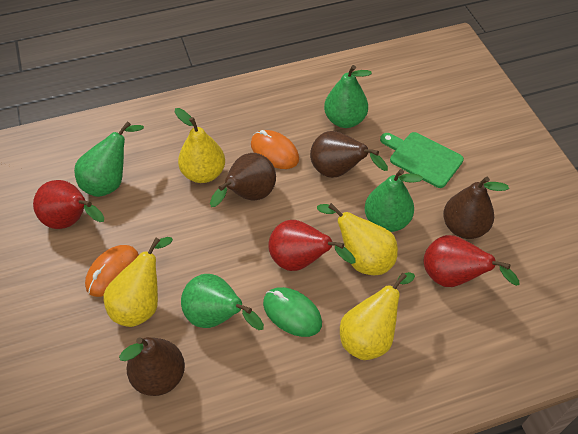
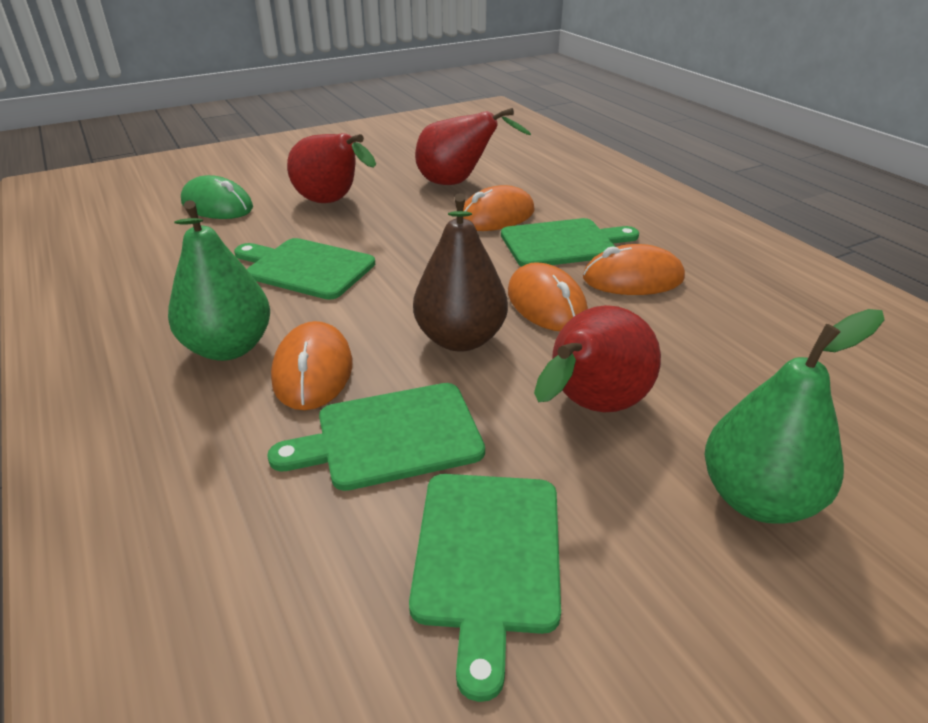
brown pear: [119,337,185,396] [210,153,276,207] [310,131,388,178] [443,176,509,239] = 4 -> [413,193,508,352] = 1
green cutting board: [380,132,464,188] = 1 -> [234,238,375,300] [267,383,485,491] [409,474,561,702] [501,218,639,266] = 4
green pear: [74,121,144,197] [181,274,264,330] [324,65,372,128] [365,169,423,232] = 4 -> [168,200,270,361] [705,309,884,524] = 2
orange mouse: [85,245,139,297] [251,130,299,169] = 2 -> [271,321,352,410] [463,185,535,231] [508,262,588,331] [583,244,685,295] = 4
yellow pear: [103,237,173,327] [175,108,225,183] [317,203,398,275] [340,272,415,360] = 4 -> none = 0

